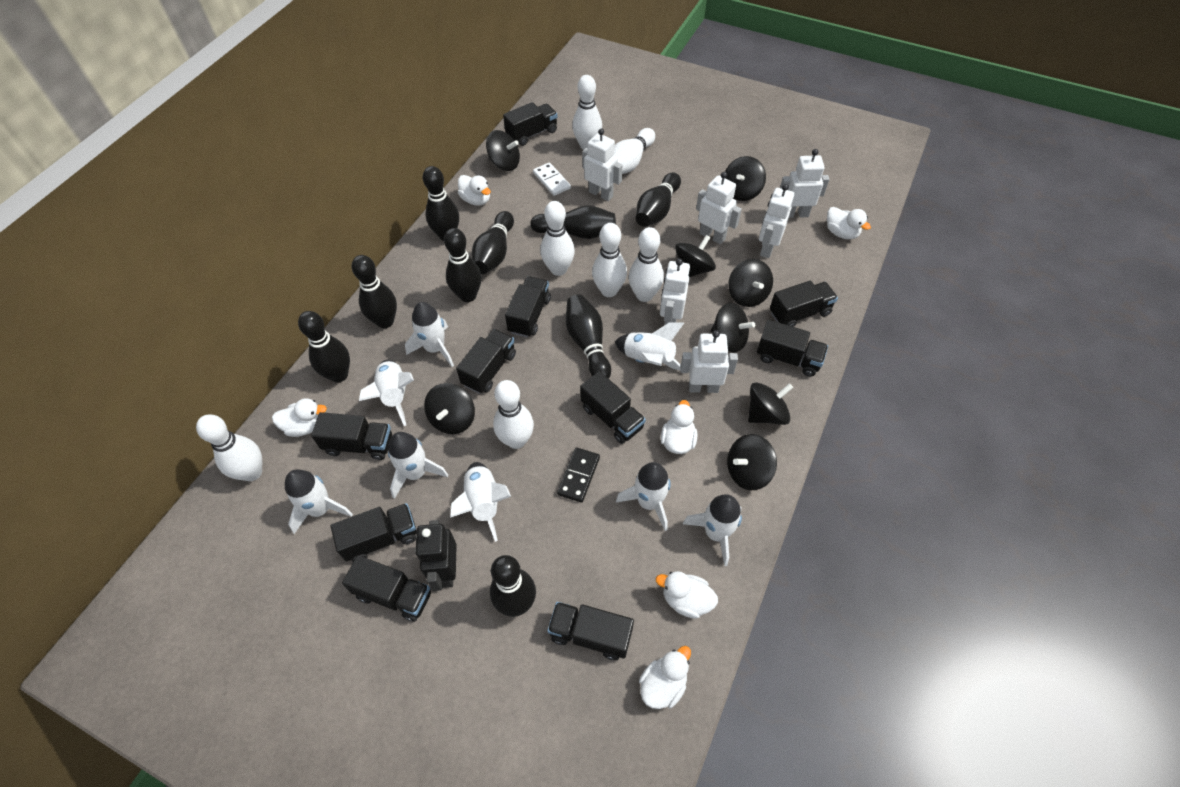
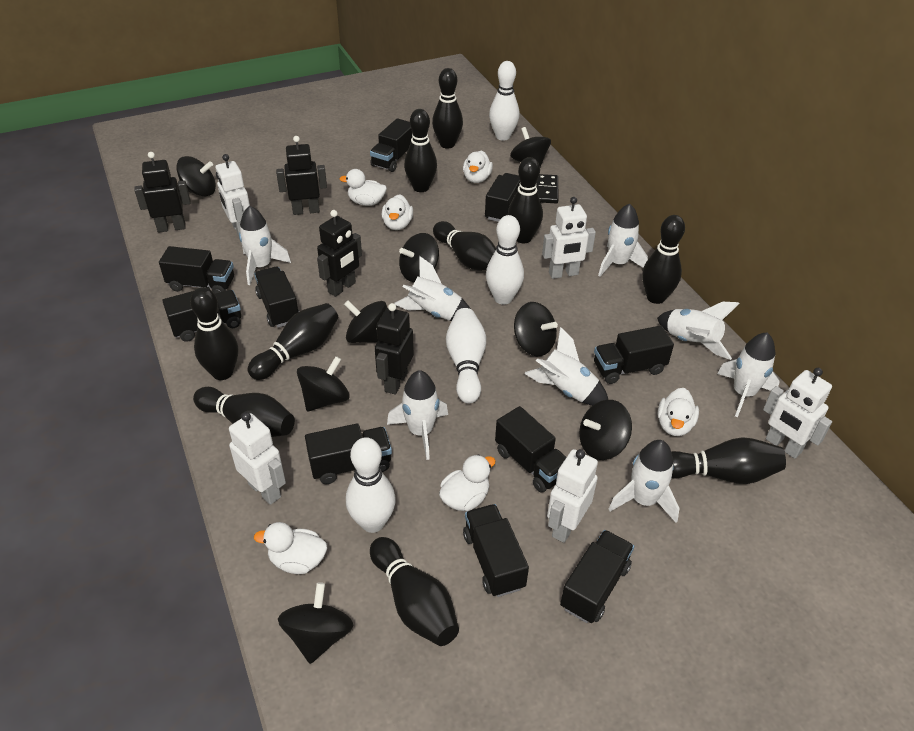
black bowling pin: [298,311,350,383] [352,255,397,328] [423,166,459,241] [444,228,481,302] [472,211,514,274] [490,555,536,617] [531,205,616,239] [566,294,611,379] [636,173,681,227] = 9 -> [190,287,238,380] [193,387,295,437] [248,303,338,380] [370,537,459,646] [404,109,437,192] [432,68,463,149] [433,221,496,271] [508,157,543,244] [642,215,685,304] [672,437,786,484] = 10
black robot: [415,520,457,591] = 1 -> [134,152,190,233] [276,136,327,215] [317,210,362,297] [375,303,414,395] = 4
white bowling pin: [196,414,262,481] [493,380,534,449] [540,201,575,276] [572,75,602,150] [592,223,627,297] [614,128,655,174] [629,227,664,302] = 7 -> [346,437,396,533] [446,308,486,404] [486,215,524,305] [489,61,519,141] = 4
white domino: [533,162,571,196] = 1 -> none = 0
white robot: [582,128,622,201] [660,258,690,325] [680,330,738,393] [696,172,742,245] [759,184,794,258] [780,149,830,218] = 6 -> [215,154,250,236] [229,412,286,505] [542,197,596,279] [547,449,598,543] [763,368,832,459] = 5

